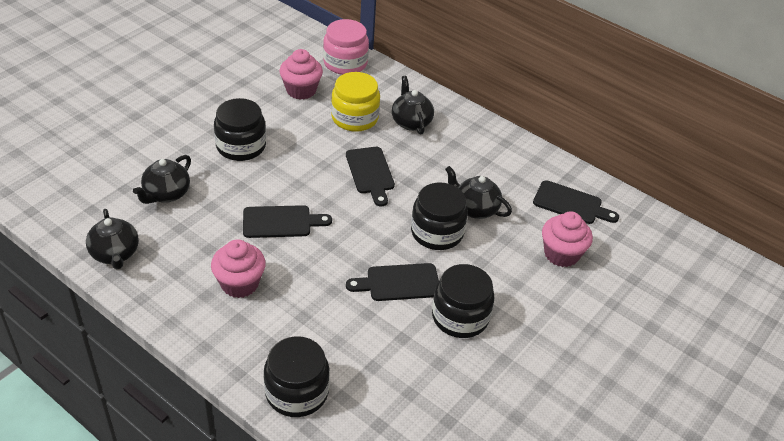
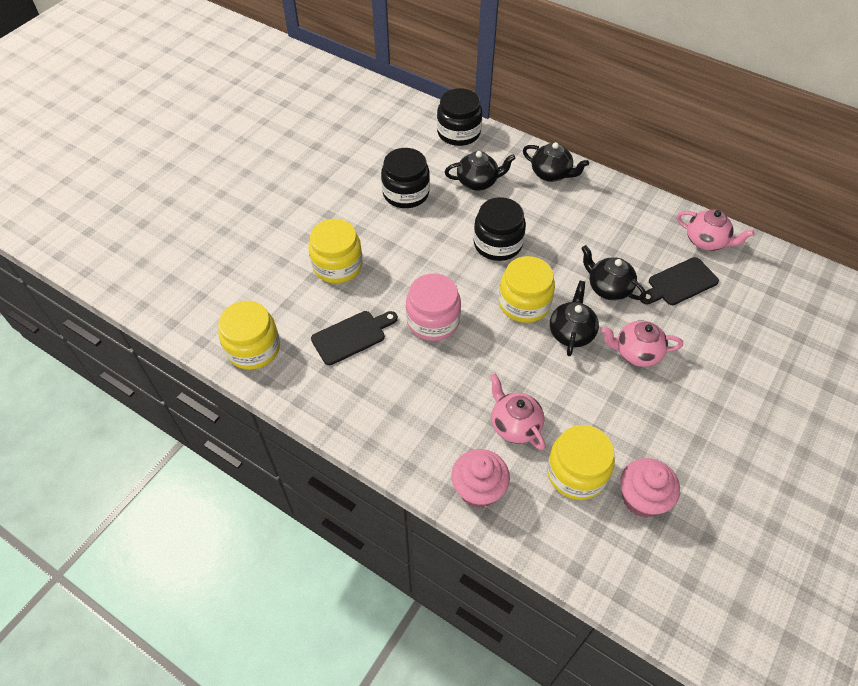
black cutting board: [243,205,332,238] [346,147,395,206] [346,263,439,301] [533,180,619,224] = 4 -> [311,311,398,365] [640,257,719,305] = 2
black jar: [214,98,266,161] [264,336,330,417] [411,182,468,250] [432,264,494,338] = 4 -> [381,148,430,208] [437,88,482,146] [473,197,526,261] = 3
pink cupcake: [211,239,266,298] [279,49,323,100] [542,212,593,267] = 3 -> [451,449,510,508] [620,458,680,518] = 2
pink teapot: none = 0 -> [490,374,545,450] [602,320,683,367] [677,209,755,251] = 3
yellow jar: [331,72,380,132] = 1 -> [218,301,280,370] [308,219,363,283] [499,256,555,323] [547,425,615,500] = 4

